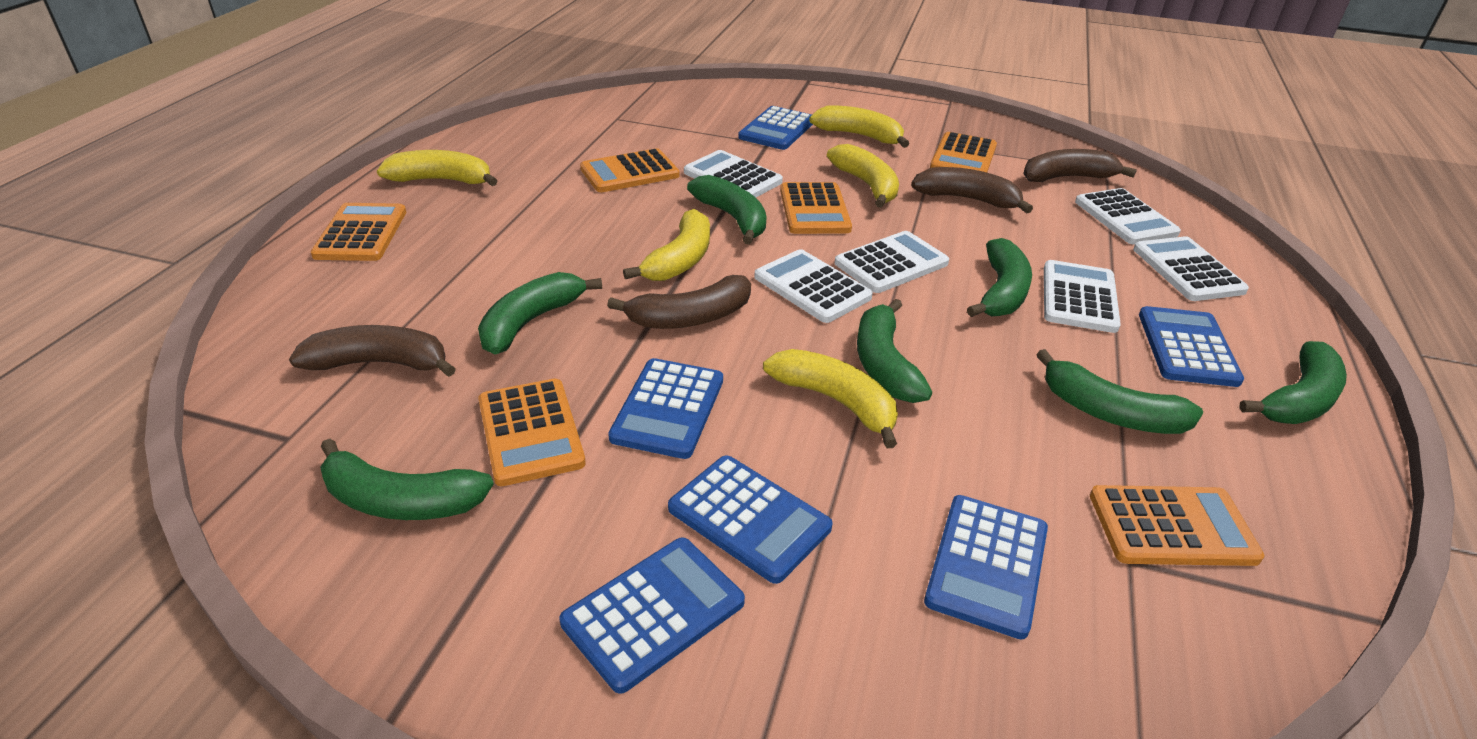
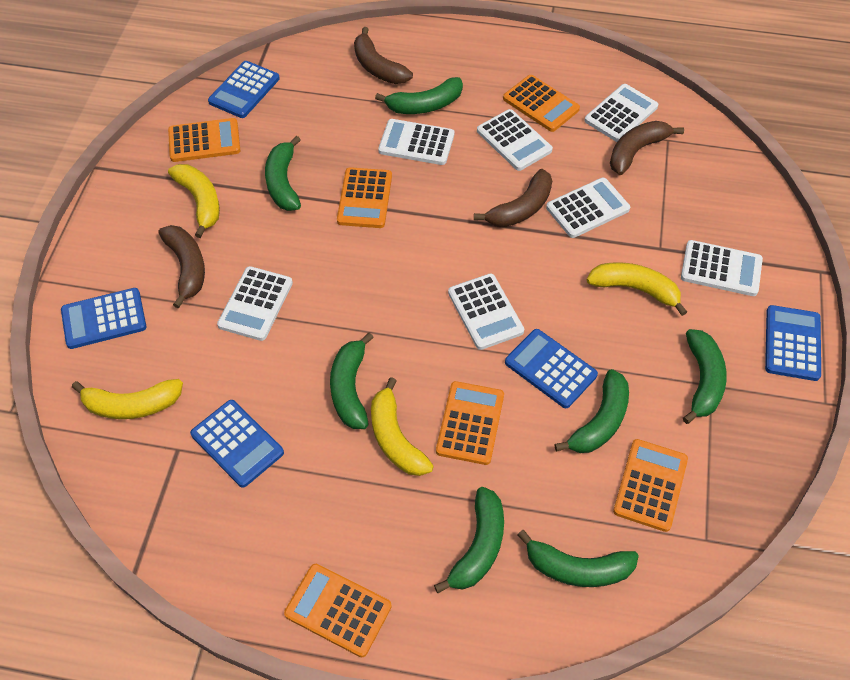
blue calculator: [560,538,745,694] [608,358,723,459] [668,456,833,584] [738,106,813,150] [924,495,1048,639] [1139,306,1244,387] = 6 -> [61,288,146,349] [190,400,284,488] [208,61,280,118] [505,329,598,408] [765,305,821,381] = 5
white calculator: [684,150,783,197] [754,249,873,323] [835,231,949,293] [1044,260,1121,333] [1075,188,1181,245] [1133,236,1249,301] = 6 -> [217,266,293,341] [378,119,454,165] [448,273,524,350] [477,109,553,171] [546,178,630,238] [584,84,658,142] [681,240,763,296] = 7
yellow banana: [377,150,498,186] [623,209,710,281] [763,349,898,448] [809,105,909,148] [827,144,899,208] = 5 -> [72,379,183,419] [168,164,220,238] [371,377,434,476] [587,262,687,316] = 4

